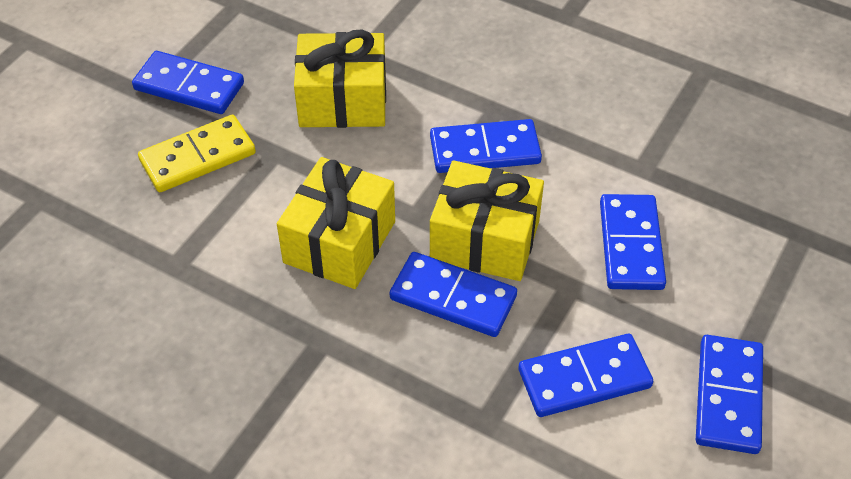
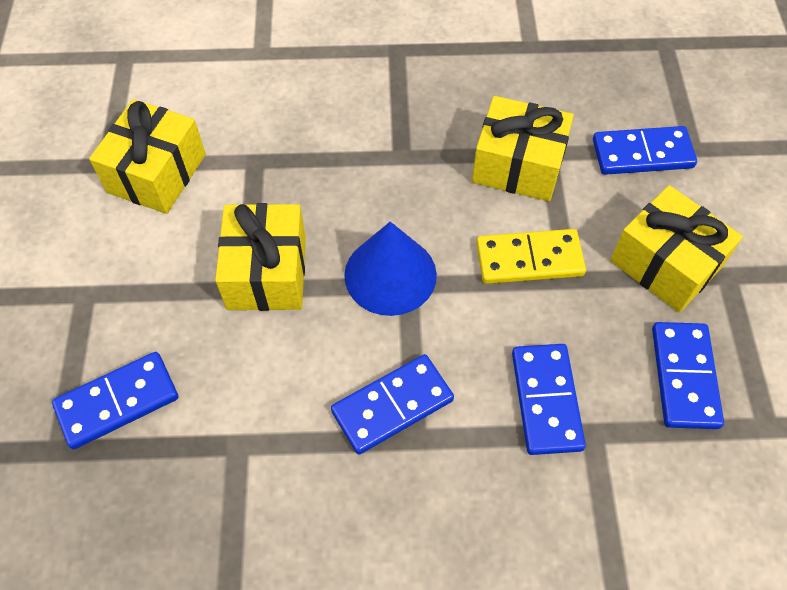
blue cone: none = 0 -> [344,222,437,316] = 1
blue domino: [132,51,244,114] [390,252,517,337] [430,119,542,173] [518,334,654,417] [600,194,666,290] [696,335,763,454] = 6 -> [52,352,178,449] [331,354,454,455] [512,344,586,455] [593,126,697,175] [652,322,724,429] = 5
yellow gift: [277,157,395,289] [294,30,386,128] [430,160,544,281] = 3 -> [89,99,206,214] [215,203,306,311] [472,96,574,201] [610,185,743,313] = 4

